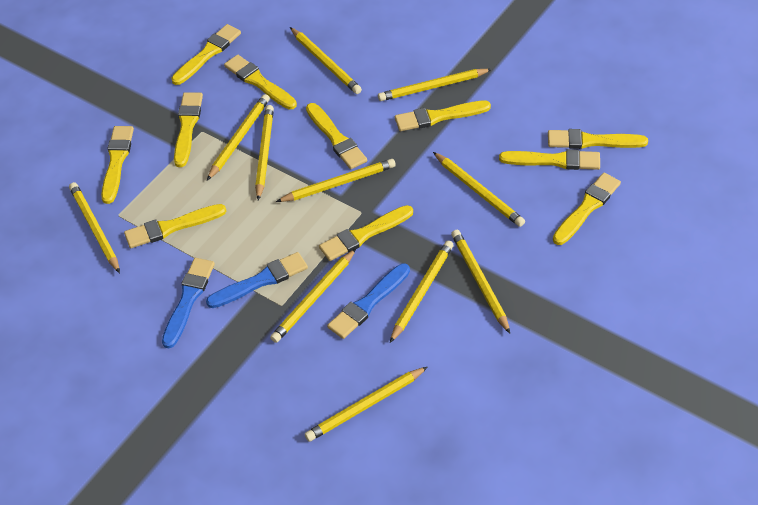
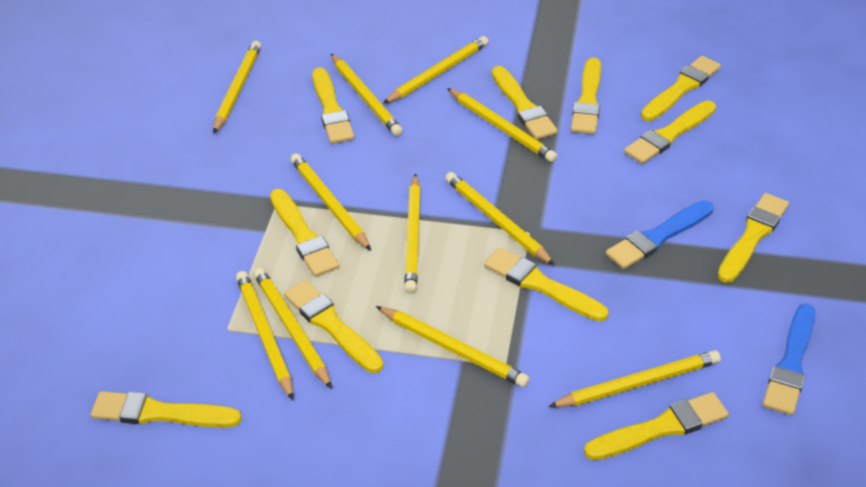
blue brush: [162,258,215,348] [206,252,308,308] [327,264,410,339] = 3 -> [606,200,714,269] [763,303,816,415] = 2

